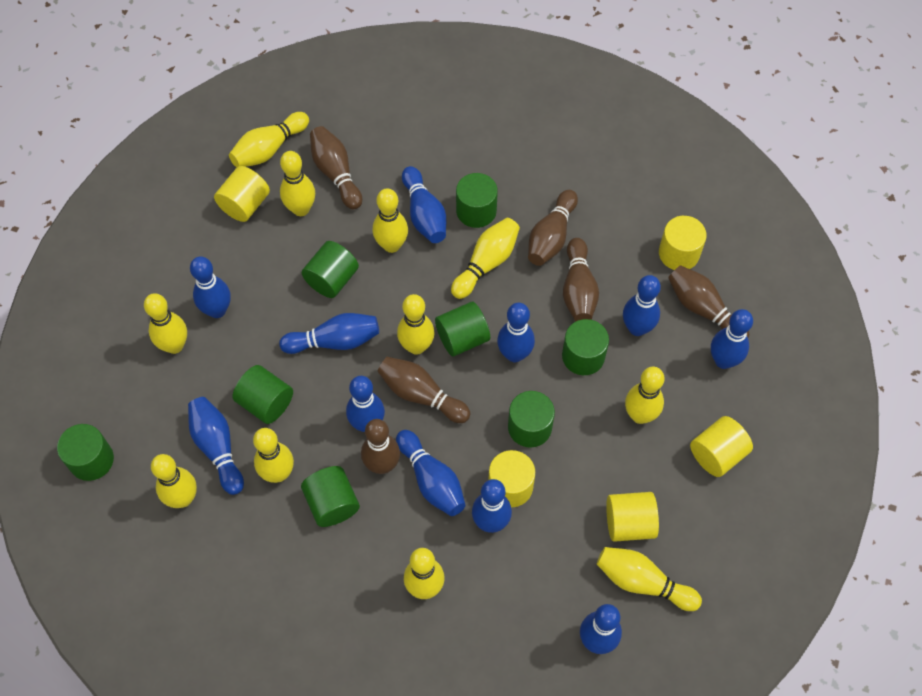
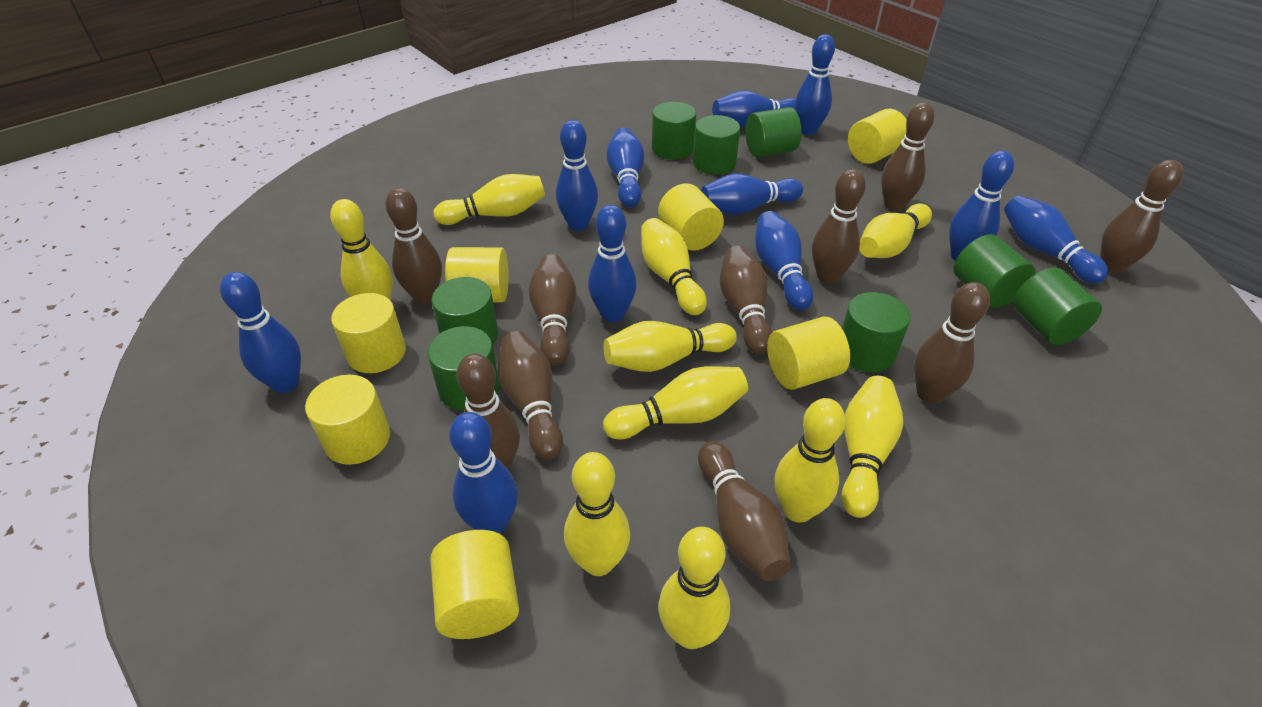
brown bowling pin: [310,126,362,210] [361,419,400,474] [378,357,471,423] [528,190,578,266] [563,238,599,321] [668,265,749,338] = 6 -> [385,188,442,304] [456,353,520,470] [498,331,563,460] [529,254,576,366] [698,441,791,581] [720,246,772,355] [812,169,866,284] [881,103,934,211] [914,282,990,404] [1100,160,1184,274] = 10
yellow bowling pin: [144,293,187,354] [151,454,197,508] [229,112,309,167] [253,428,294,483] [280,151,315,216] [372,188,408,253] [397,294,434,355] [404,548,445,599] [451,218,520,299] [597,547,702,611] [625,367,665,424] = 11 -> [330,199,393,300] [434,174,545,225] [564,452,630,576] [603,321,737,372] [603,366,748,439] [641,218,707,315] [658,527,730,649] [774,398,846,523] [842,376,903,518] [859,204,932,258] = 10
yellow cylinder: [214,166,270,222] [488,450,535,507] [606,492,659,542] [659,216,707,270] [690,416,753,477] = 5 -> [305,375,390,465] [331,293,406,373] [430,530,519,639] [445,247,509,302] [658,183,724,251] [767,316,850,390] [848,109,907,164] = 7

